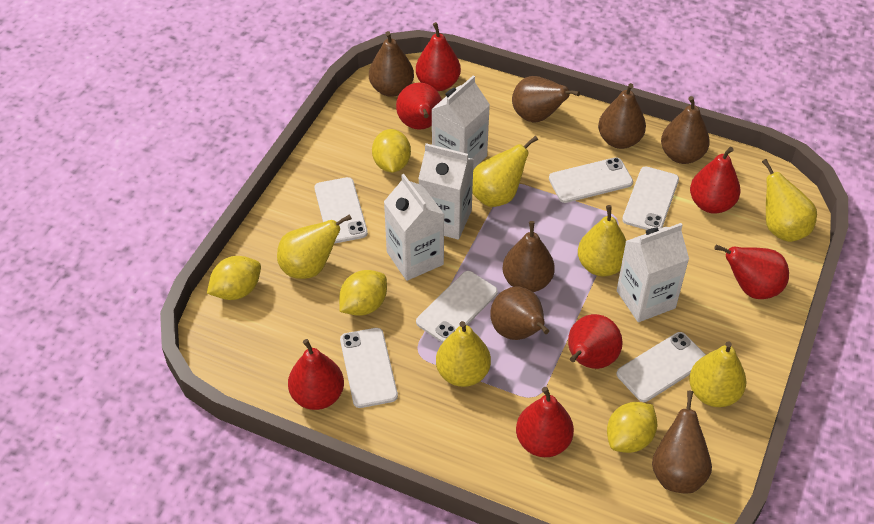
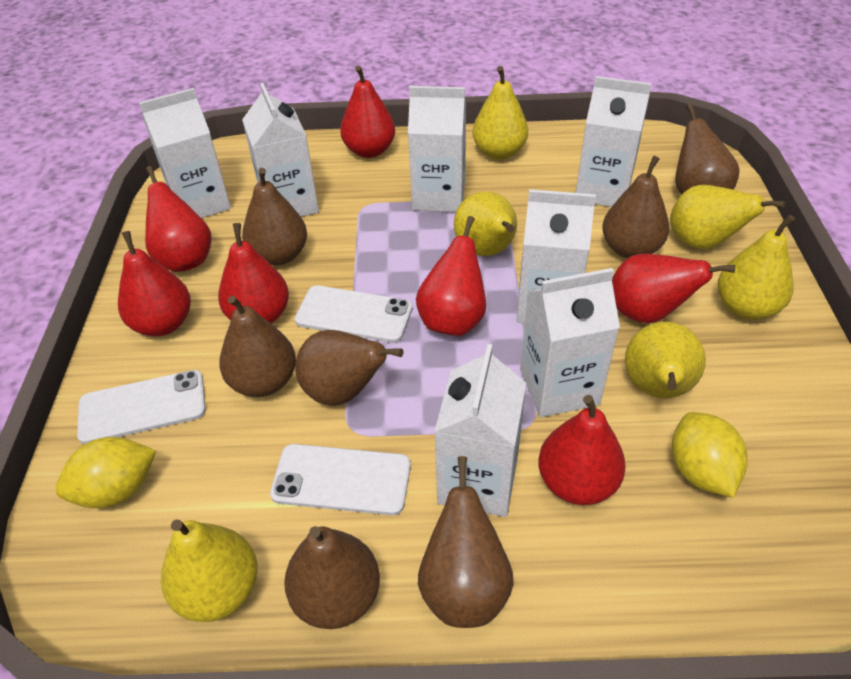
white carton: [384,174,444,281] [418,143,474,240] [431,76,490,169] [617,223,689,322] = 4 -> [139,88,231,218] [242,83,319,217] [408,86,466,212] [434,344,526,517] [517,189,596,324] [520,268,620,417] [576,76,652,207] = 7
white phone: [314,177,368,244] [340,328,398,408] [416,271,498,343] [549,157,633,203] [616,332,706,402] [622,167,679,230] = 6 -> [77,370,206,444] [270,444,411,515] [295,285,413,343] = 3
yellow lemon: [207,256,261,300] [339,270,387,316] [372,129,411,173] [607,402,657,453] = 4 -> [55,437,156,508] [672,412,748,498] = 2

